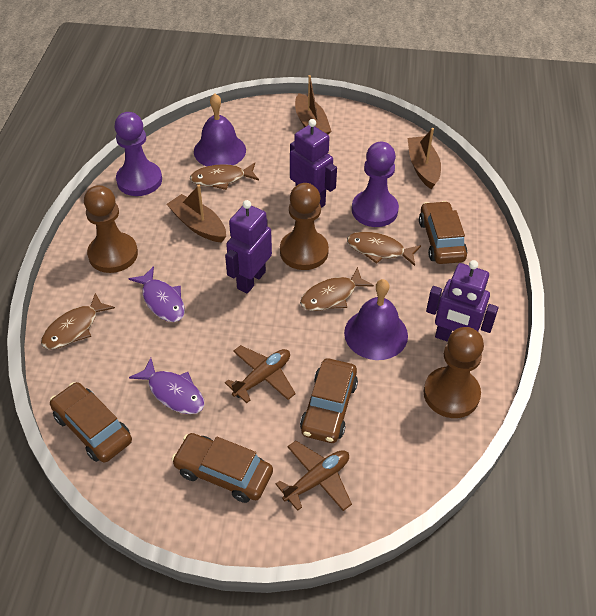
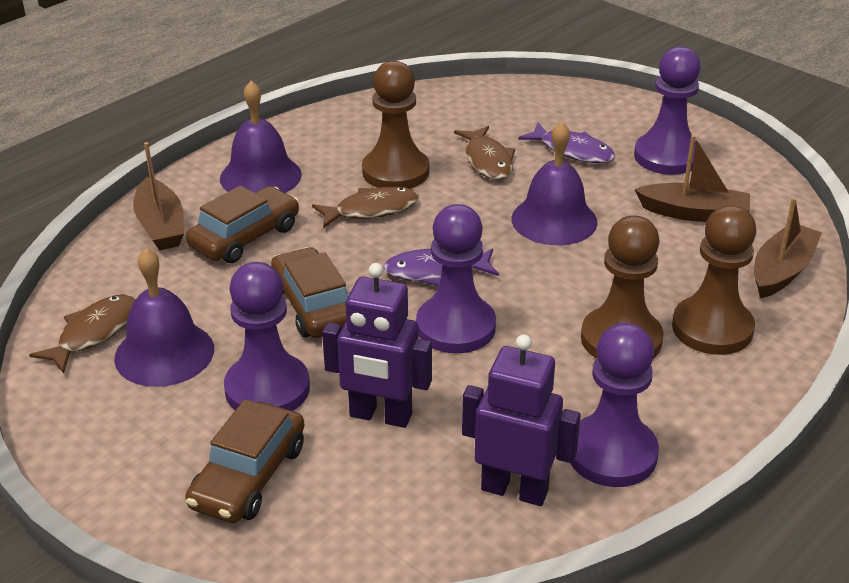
brown car: [50,382,132,463] [172,433,273,503] [300,358,358,443] [419,201,467,264] = 4 -> [185,399,305,523] [186,185,299,263] [271,247,348,338] = 3
brown fish: [41,293,115,349] [190,162,259,190] [300,267,374,311] [347,232,421,266] = 4 -> [29,294,136,373] [312,187,419,228] [454,126,515,180] = 3
brown plane: [225,345,296,403] [276,441,352,511] = 2 -> none = 0
purple bell: [194,93,246,166] [344,279,408,360] = 2 -> [114,248,214,387] [220,81,302,193] [512,122,598,245] = 3
purple pawn: [114,112,162,196] [352,142,399,227] = 2 -> [224,262,310,411] [416,204,496,354] [570,323,659,487] [634,46,701,175] = 4
purple robot: [225,200,272,294] [290,119,337,208] [426,260,499,341] = 3 -> [322,263,432,428] [462,334,581,506] = 2

